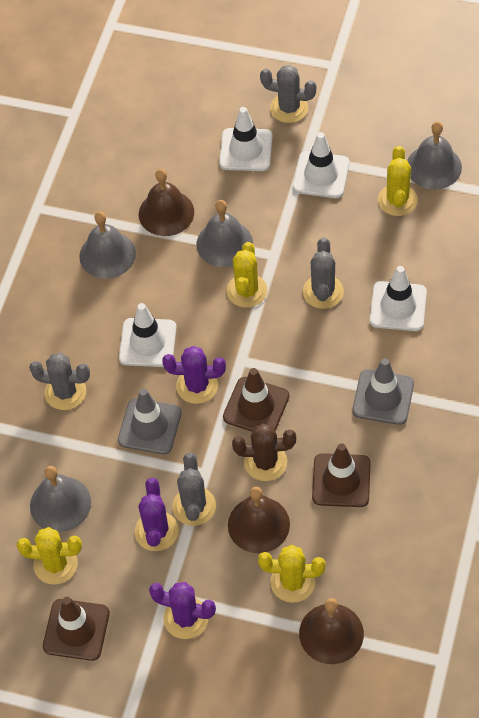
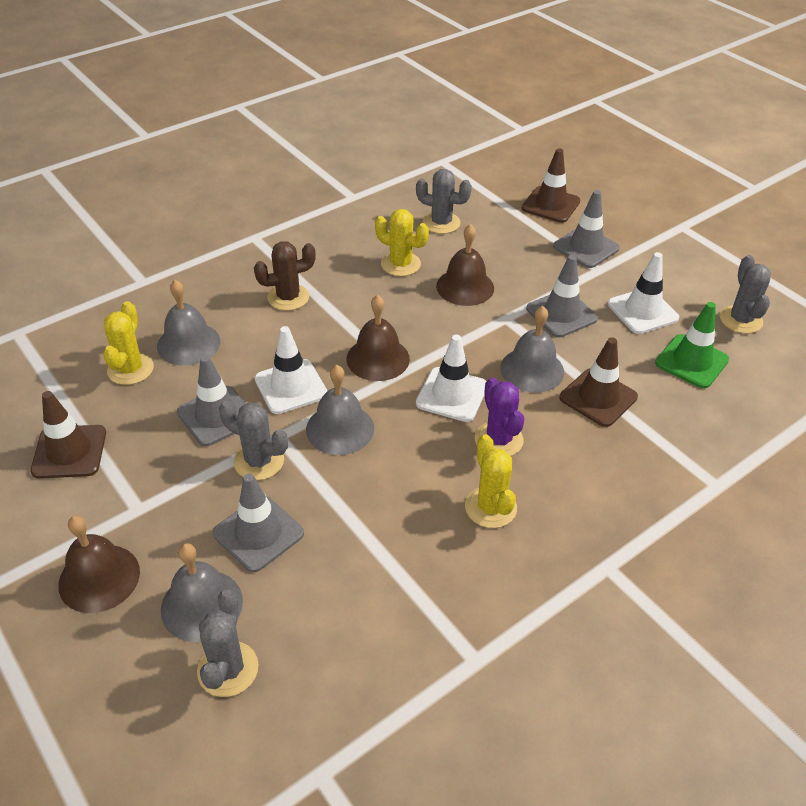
green traffic cone: none = 0 -> [655,302,729,388] = 1
grey traffic cone: [118,388,181,454] [352,358,414,425] = 2 -> [177,355,246,446] [213,473,304,572] [526,255,598,337] [553,190,620,268] = 4
purple cactus: [135,478,179,551] [149,582,216,639] [162,346,226,404] = 3 -> [475,378,524,456] = 1
white traffic cone: [119,303,177,367] [219,107,273,171] [293,132,350,198] [370,266,427,331] = 4 -> [254,326,327,414] [416,334,487,422] [608,252,679,334] = 3
yellow cactus: [17,527,82,585] [227,242,267,308] [258,545,325,603] [378,146,418,216] = 4 -> [103,301,154,385] [375,209,429,276] [465,434,517,528] = 3

